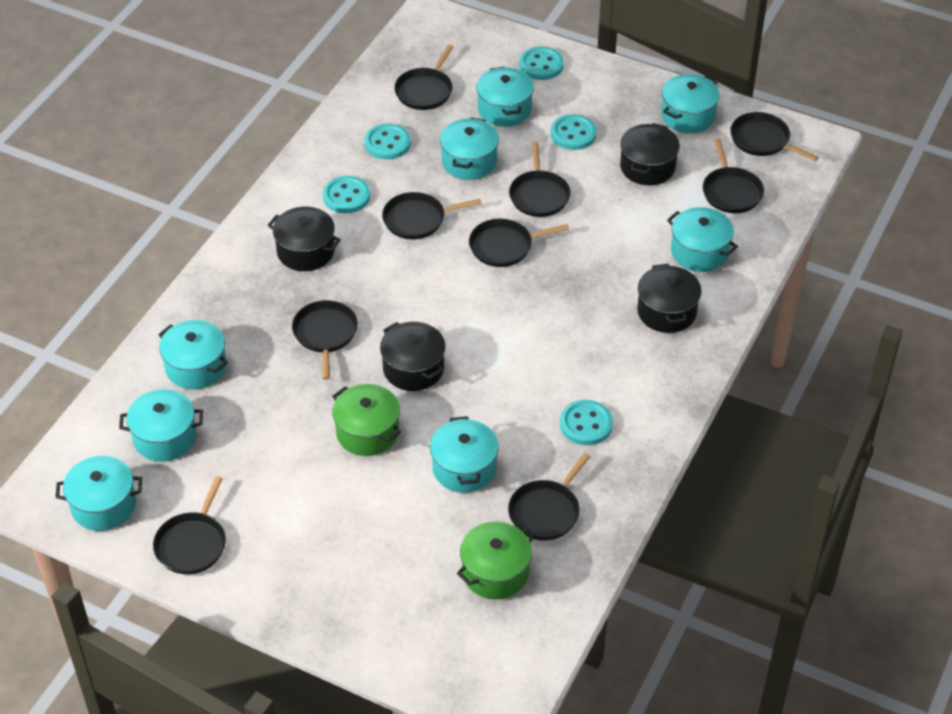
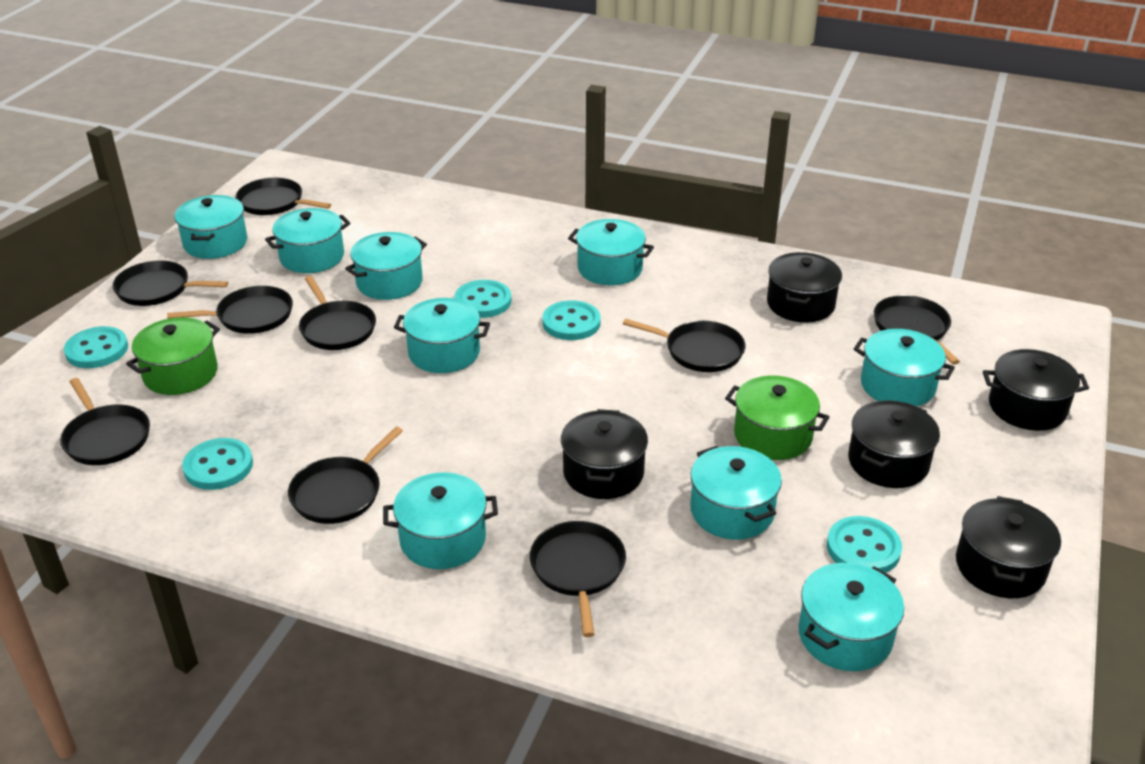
black pot: [268,206,341,271] [380,322,446,391] [620,123,680,185] [637,264,702,333] = 4 -> [561,409,648,499] [767,252,842,323] [848,400,940,488] [956,496,1061,598] [983,349,1089,431] = 5
turquoise pot: [55,456,142,531] [119,389,203,462] [158,320,228,389] [430,416,499,493] [440,117,499,180] [476,67,534,127] [661,74,720,134] [667,207,738,272] = 8 -> [174,195,247,259] [265,208,350,273] [345,232,427,300] [383,472,498,569] [394,298,490,373] [568,219,654,285] [690,446,782,540] [798,563,904,671] [854,329,955,406] = 9

